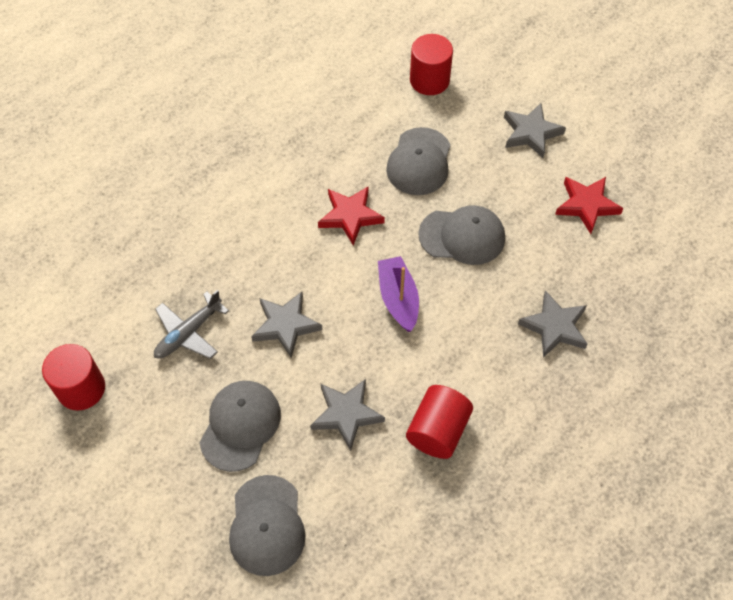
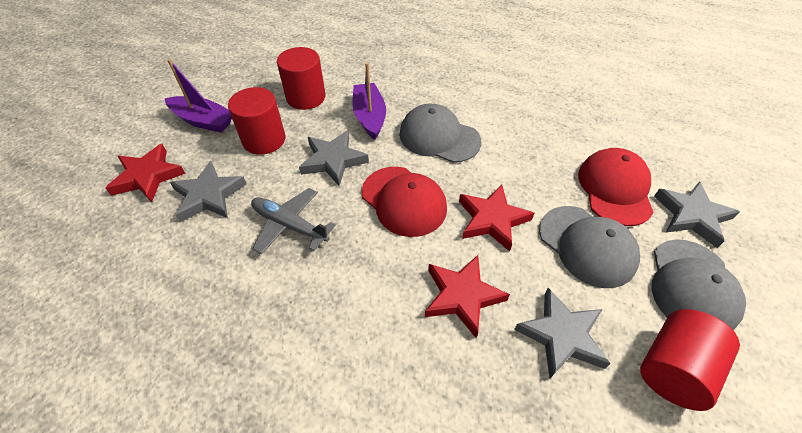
grey cap: [199,381,281,472] [229,475,306,576] [386,127,451,195] [418,205,505,265] = 4 -> [399,104,481,163] [539,206,640,288] [652,239,746,330] = 3
purple boat: [378,256,419,332] = 1 -> [165,59,232,133] [352,63,386,140] = 2
red cap: none = 0 -> [362,167,447,237] [578,148,654,226] = 2
red star: [318,186,385,245] [555,177,624,234] = 2 -> [106,144,185,202] [425,255,510,338] [459,184,534,252] = 3

